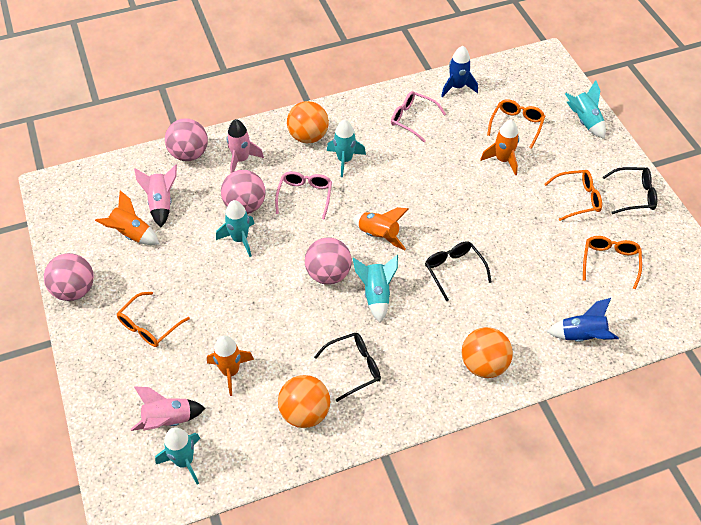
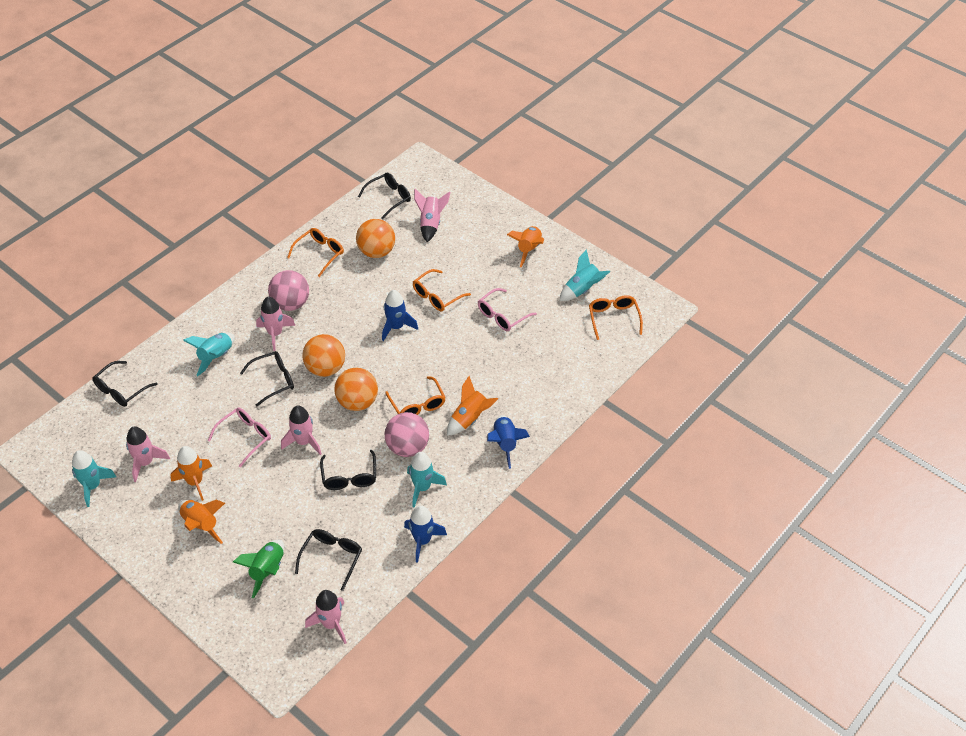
black glasses: [314,333,381,402] [425,241,492,301] [603,167,657,214] = 3 -> [92,361,158,407] [240,351,294,406] [295,529,362,591] [320,450,376,490] [358,172,411,219] = 5
blue rocket: [441,46,478,97] [547,298,619,342] = 2 -> [382,290,418,341] [404,505,447,563] [487,415,530,469] = 3
green rocket: none = 0 -> [233,539,284,598] = 1
pink ball: [44,253,94,301] [165,118,208,161] [221,170,266,214] [305,237,352,285] = 4 -> [268,270,309,311] [385,412,429,457] = 2
pink rocket: [131,386,205,431] [134,164,177,227] [227,119,264,173] = 3 -> [126,426,170,482] [256,296,296,351] [281,406,322,455] [305,590,347,644] [414,189,451,242] = 5
turquoise rocket: [155,427,201,485] [216,200,255,257] [327,120,366,177] [353,255,398,323] [565,80,606,139] = 5 -> [72,450,116,507] [183,333,235,376] [407,452,447,508] [559,249,610,301] = 4

